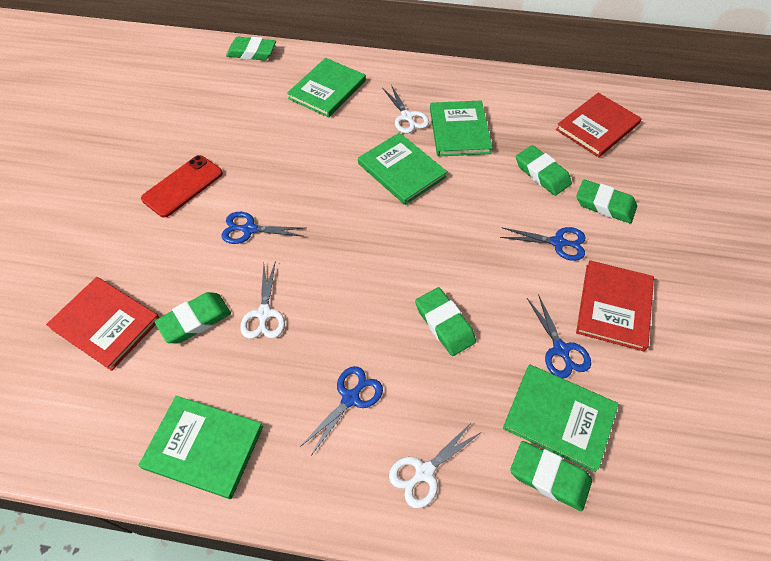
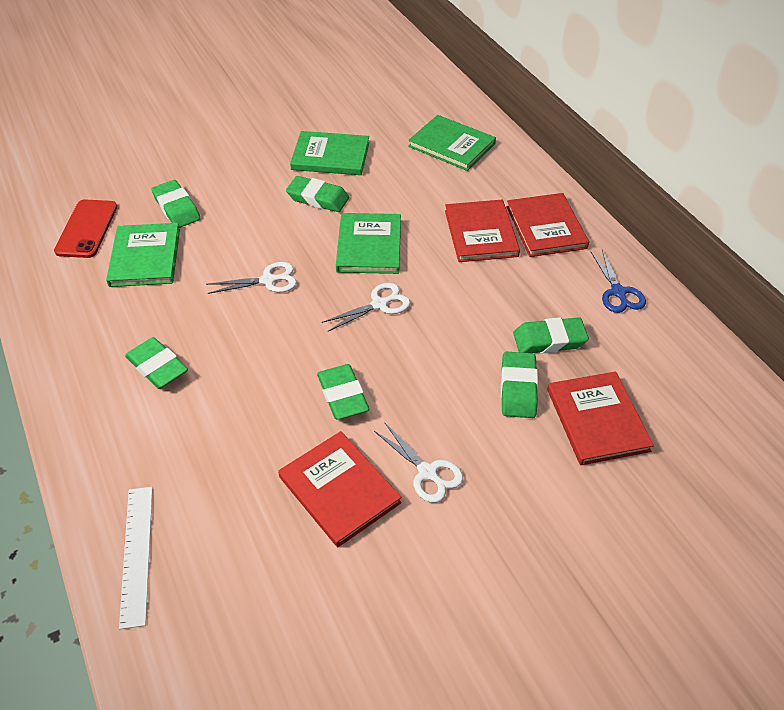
blue scissors: [221,212,305,244] [300,366,383,455] [500,227,585,261] [527,294,591,378] = 4 -> [591,249,646,313] = 1
green book: [139,396,263,499] [287,58,366,118] [358,133,447,205] [430,101,492,157] [503,364,619,472] = 5 -> [106,223,180,287] [290,131,369,175] [336,213,401,274] [408,115,496,171] = 4
red book: [46,277,160,371] [556,93,642,157] [576,260,654,352] = 3 -> [278,431,402,547] [445,200,520,262] [507,193,589,257] [547,371,654,465] = 4
white ruler: none = 0 -> [119,487,153,629] = 1

